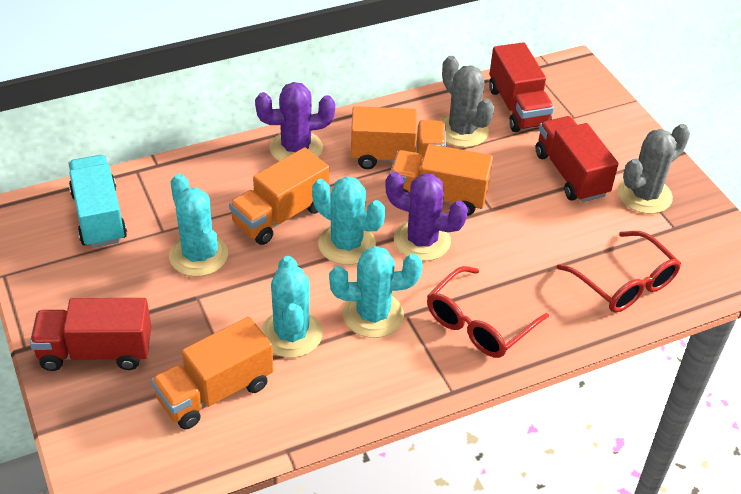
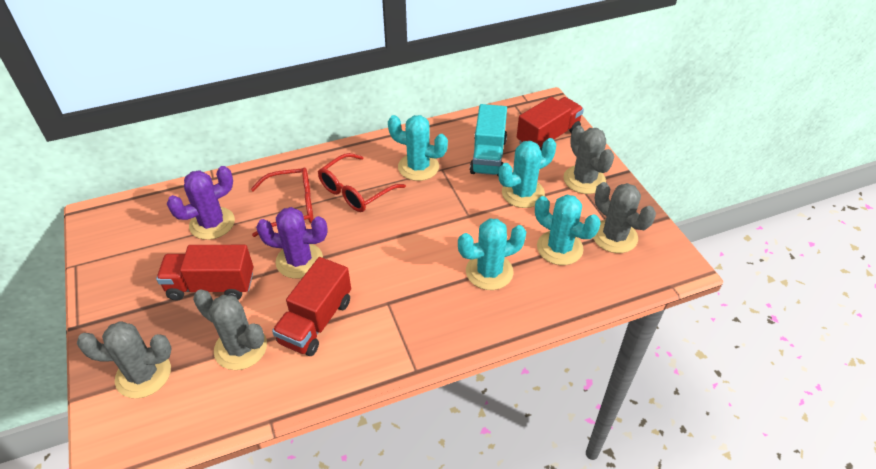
grey cactus: [440,56,494,147] [618,124,690,214] = 2 -> [77,321,172,398] [193,289,267,370] [564,126,614,194] [593,182,656,253] = 4
orange truck: [151,317,273,429] [229,147,329,245] [351,106,446,169] [390,144,493,216] = 4 -> none = 0

